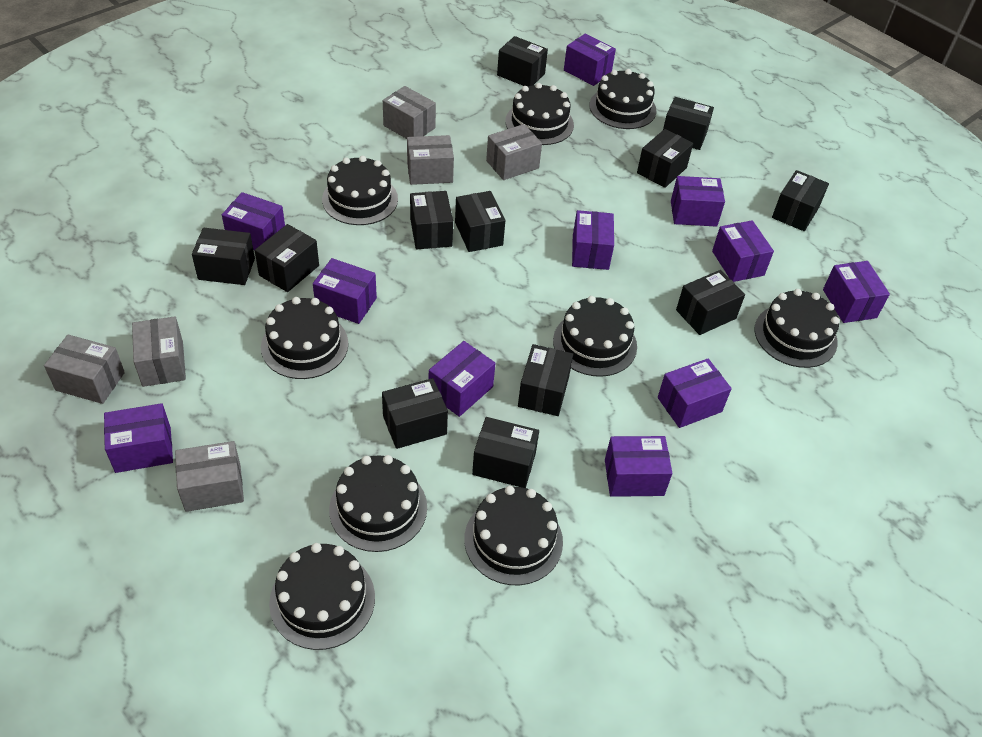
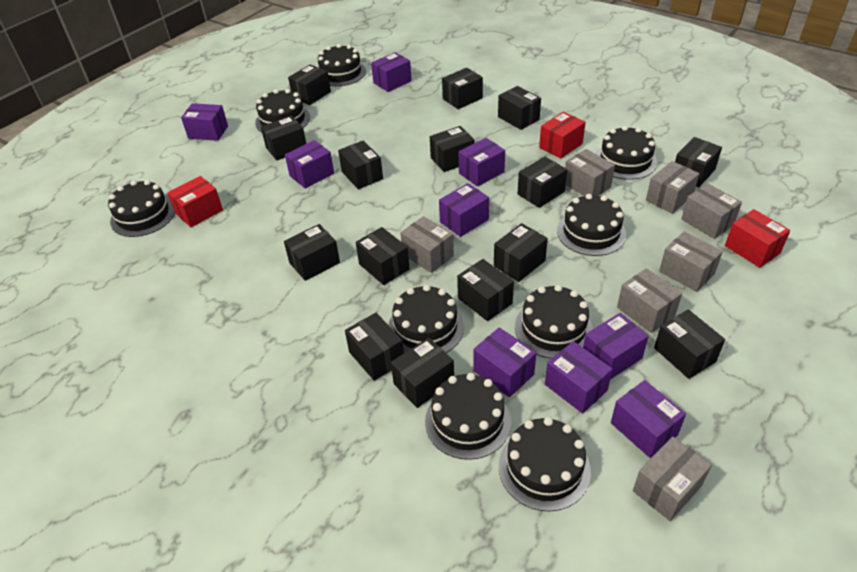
black box: [192,228,255,285] [255,224,319,292] [382,378,448,449] [410,191,453,249] [455,191,505,252] [472,417,539,488] [497,36,548,87] [518,344,573,416] [637,129,693,188] [663,97,714,150] [676,270,745,335] [772,170,829,231] = 12 -> [261,116,306,160] [284,224,340,281] [288,65,331,105] [338,141,383,189] [345,313,404,381] [356,227,410,285] [391,338,454,408] [430,126,475,172] [442,68,483,109] [457,259,514,321] [494,223,548,282] [498,86,541,130] [517,157,567,208] [654,309,725,379] [675,137,722,187] = 15
grey box: [44,334,125,404] [132,316,186,387] [175,441,244,512] [383,86,436,139] [407,135,454,185] [486,124,542,180] = 6 -> [401,216,454,273] [565,149,615,196] [617,268,682,333] [633,437,712,521] [646,161,700,214] [659,232,723,292] [681,183,742,239] = 7
purple box: [104,403,173,473] [222,192,285,250] [313,258,377,324] [429,341,495,417] [564,33,616,86] [572,210,614,270] [605,436,673,497] [658,359,732,428] [671,176,725,227] [712,220,774,282] [823,261,890,323] = 11 -> [181,103,228,141] [285,140,334,189] [371,52,412,92] [439,183,489,237] [459,138,505,187] [473,327,536,397] [545,341,613,413] [583,313,649,380] [611,380,686,458] = 9
red box: none = 0 -> [168,176,223,227] [539,112,586,159] [725,209,790,268] = 3

